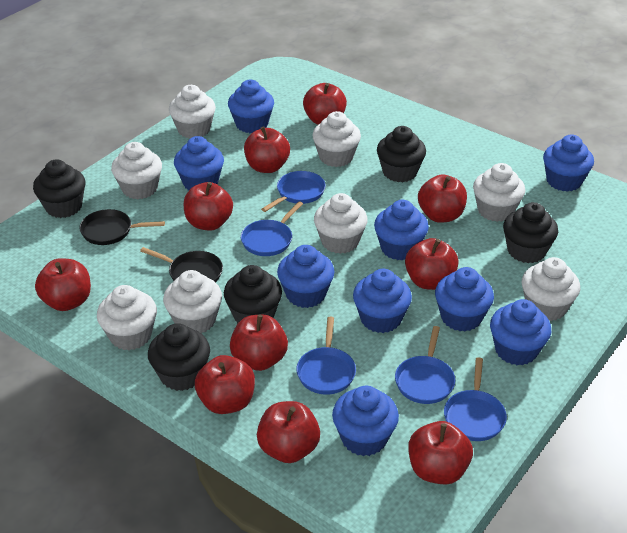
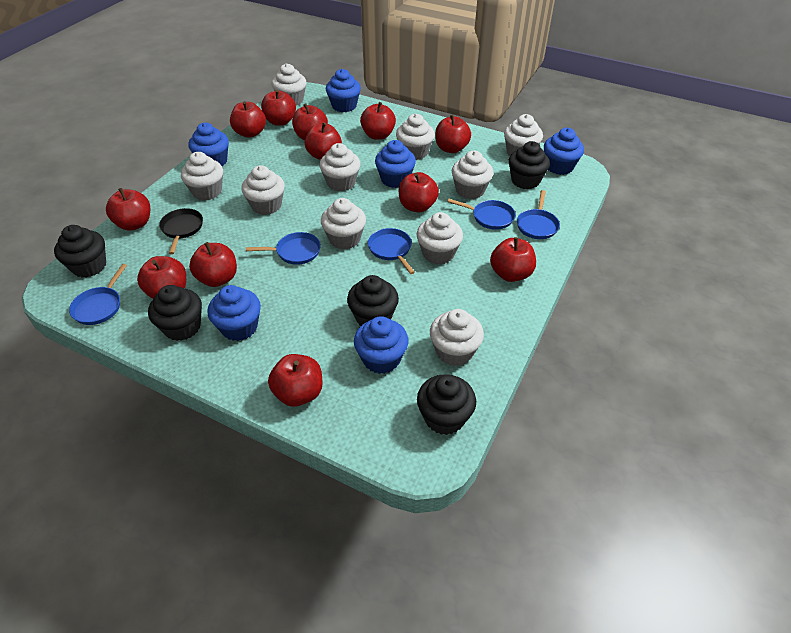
black pan: [79,209,165,245] [140,247,223,282] = 2 -> [159,208,203,254] = 1
blue cupcake: [174,136,224,191] [228,80,274,133] [277,245,335,308] [332,386,399,456] [353,269,412,333] [374,200,429,260] [435,267,494,332] [490,299,551,365] [543,135,594,192] = 9 -> [189,123,229,166] [207,285,261,341] [326,69,361,112] [354,316,408,374] [375,140,416,188] [544,128,584,175] = 6
red apple: [35,258,91,311] [184,182,233,230] [195,355,255,414] [230,315,288,371] [244,126,290,173] [257,401,320,463] [303,83,347,125] [405,238,459,290] [408,421,473,485] [418,175,467,223] = 10 -> [106,188,150,231] [137,256,186,299] [189,242,237,287] [230,101,266,138] [261,90,296,126] [268,354,323,407] [292,104,328,140] [305,122,342,160] [360,102,396,140] [399,172,439,213] [435,114,471,153] [490,237,536,282] = 12
white cupcake: [97,285,157,350] [111,142,162,199] [163,270,222,333] [169,85,216,139] [312,111,361,167] [314,193,368,254] [473,163,526,222] [522,257,580,321] = 8 -> [181,152,223,200] [241,165,285,215] [271,64,306,106] [319,143,361,192] [321,198,366,249] [396,114,435,160] [416,212,463,265] [430,309,484,366] [452,151,493,199] [504,114,543,156] = 10

